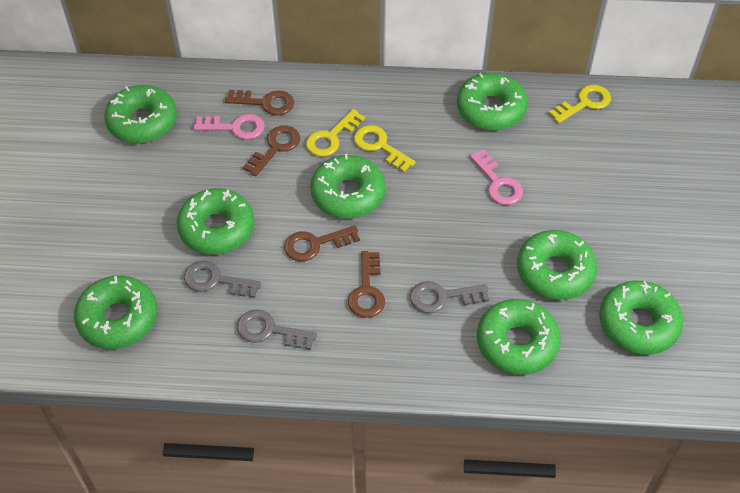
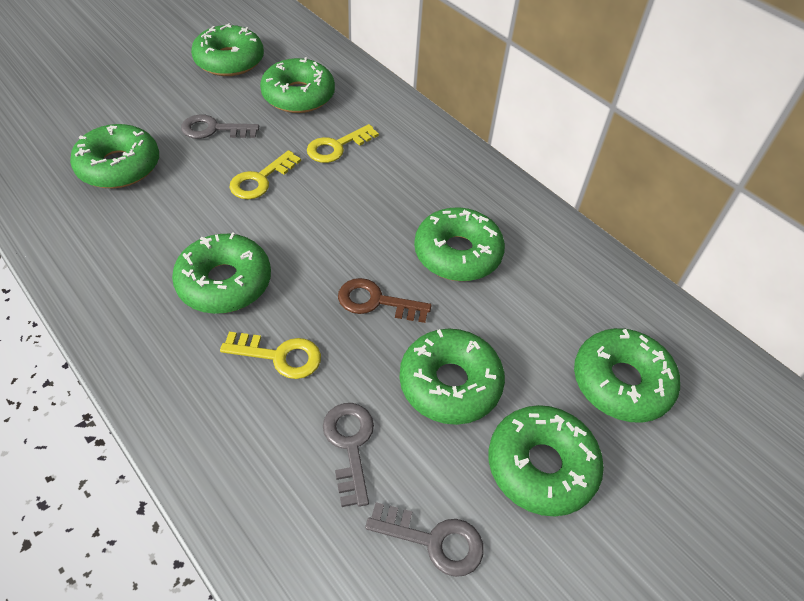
brown key: [225,90,294,115] [243,125,301,177] [284,225,360,261] [348,251,385,318] = 4 -> [338,278,432,323] = 1
pink key: [194,114,265,140] [470,149,523,205] = 2 -> none = 0

